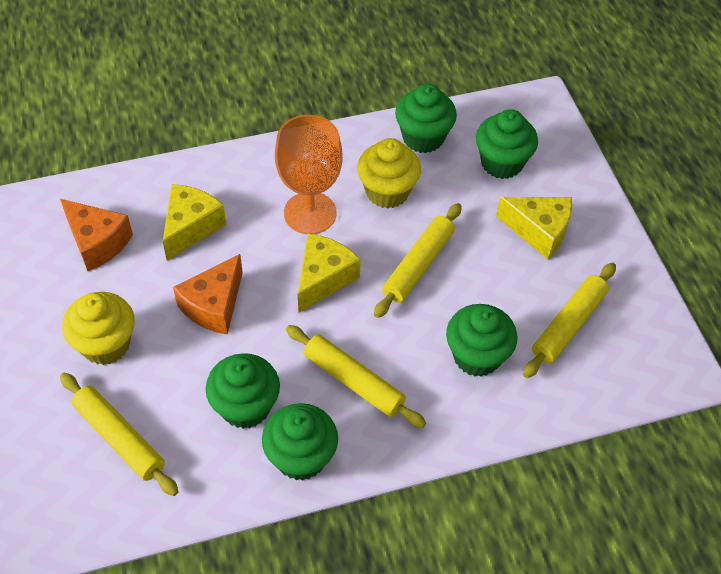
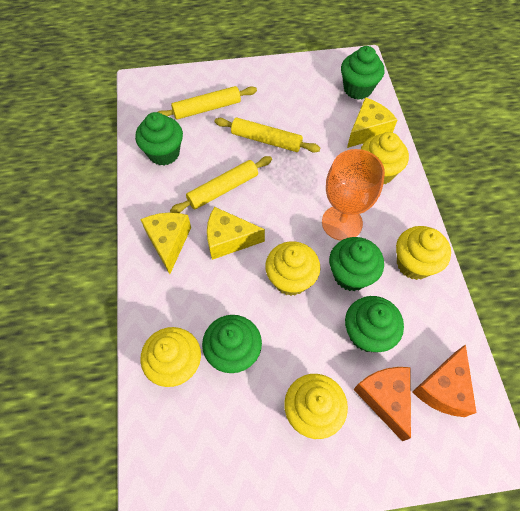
yellow cupcake: [62,292,135,365] [357,138,421,208] = 2 -> [140,327,201,387] [265,241,320,296] [284,374,348,439] [361,132,409,184] [396,226,451,280] = 5
yellow rolling pin: [60,373,179,496] [286,325,426,428] [374,203,462,318] [523,263,616,378] = 4 -> [158,86,257,120] [170,156,272,213] [215,118,320,153] = 3

